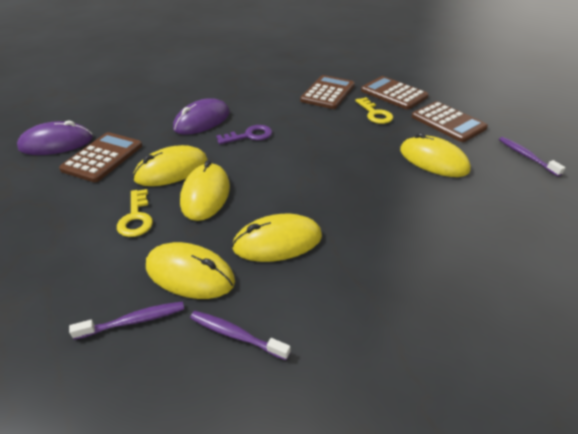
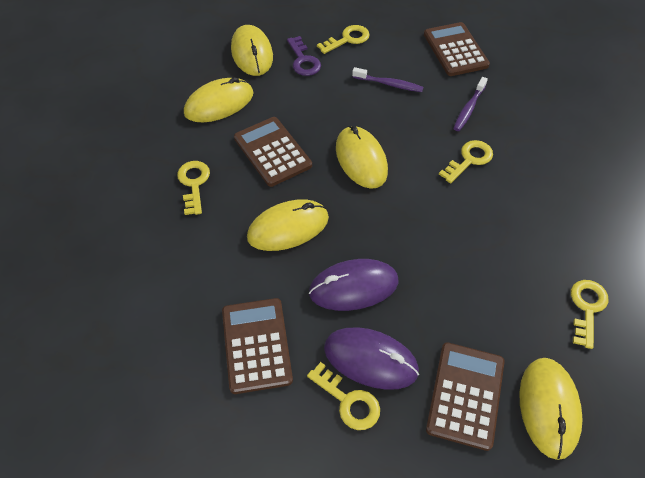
purple toothbrush: [69,301,184,340] [190,311,290,360] [499,137,565,177] = 3 -> [352,67,423,92] [453,77,488,131] = 2
yellow key: [117,189,153,237] [355,97,393,124] = 2 -> [177,161,210,215] [307,362,380,430] [317,25,370,54] [439,140,493,183] [571,280,608,349] = 5

